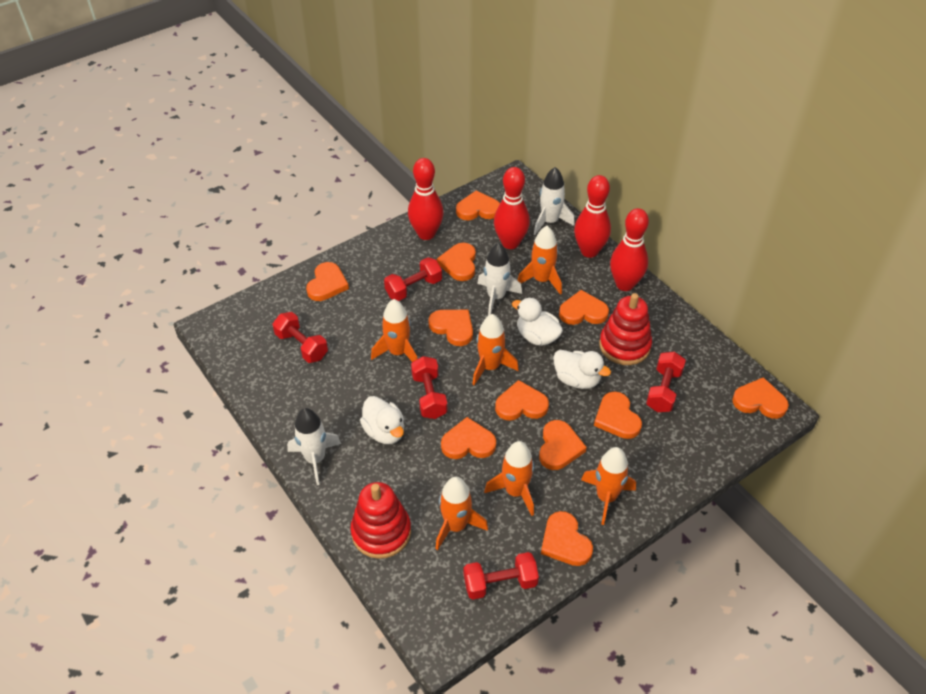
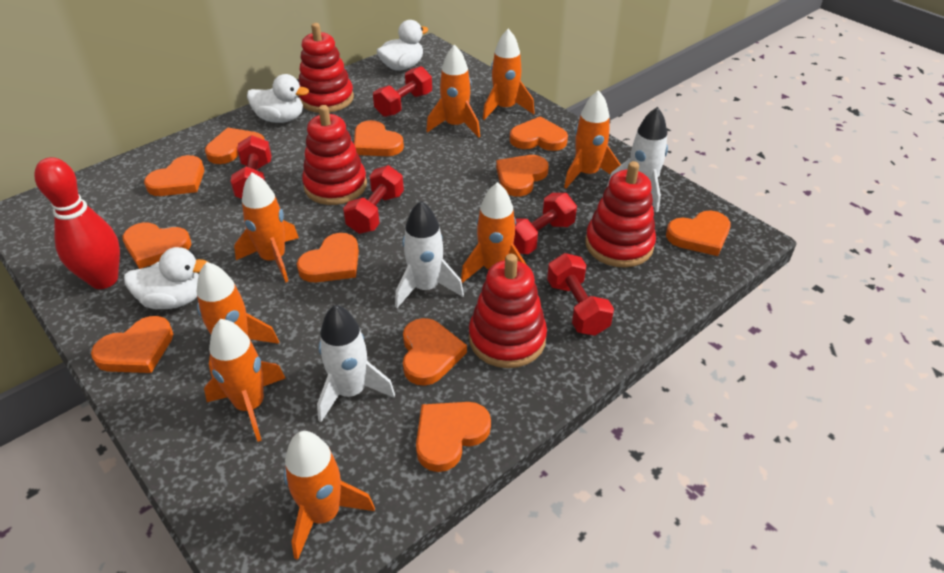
orange rocket: [371,299,418,362] [435,477,488,550] [472,314,519,385] [484,441,534,516] [517,226,562,295] [581,447,636,525] = 6 -> [196,262,279,378] [204,319,285,442] [234,173,299,283] [284,431,375,560] [426,45,480,138] [461,182,527,283] [483,29,534,120] [564,90,621,188] = 8
red bowling pin: [408,158,444,240] [494,167,530,249] [574,175,611,258] [610,208,649,291] = 4 -> [34,157,120,289] = 1
red stacking toy: [350,482,411,559] [599,293,652,365] = 2 -> [299,23,354,113] [302,105,367,205] [469,254,547,368] [585,161,656,268] = 4

